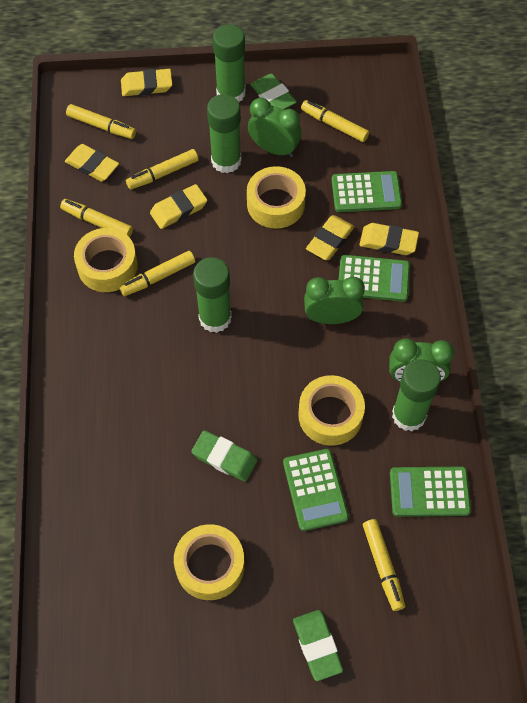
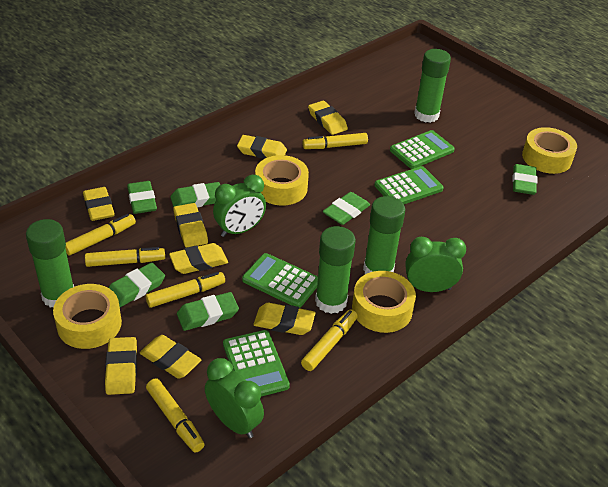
green eraser: [191,430,258,482] [250,74,297,110] [293,610,343,681] = 3 -> [108,263,165,307] [127,181,157,214] [170,182,220,207] [177,292,239,331] [323,192,370,225] [512,164,538,195] = 6
yellow eraser: [65,144,119,181] [121,69,172,96] [150,184,207,229] [306,215,354,260] [359,223,419,255] = 5 -> [83,187,115,221] [105,337,137,395] [140,335,202,379] [169,243,228,274] [173,203,208,248] [237,135,287,159] [254,303,316,335] [308,101,348,135] = 8

